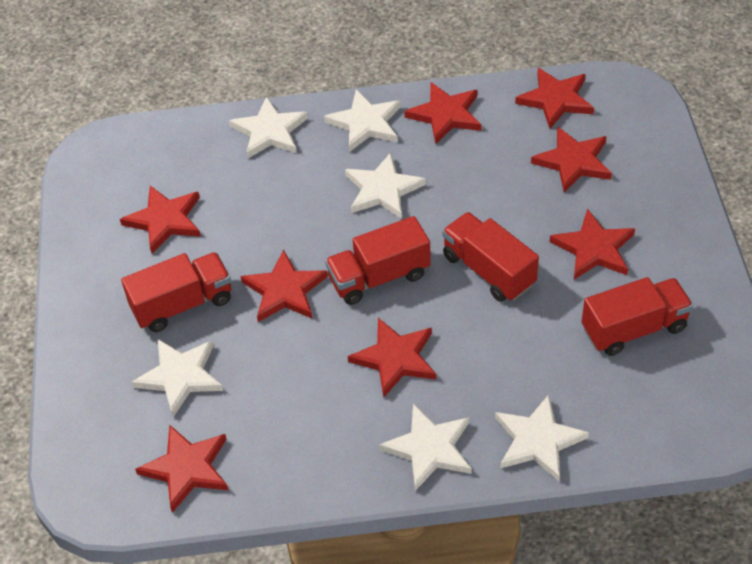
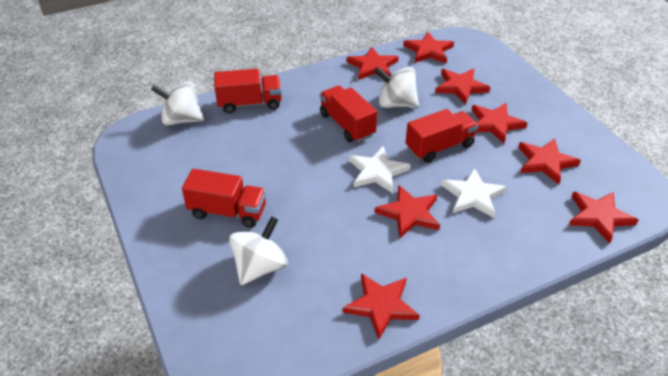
white spinning top: none = 0 -> [151,81,204,125] [229,216,288,285] [374,67,419,108] = 3
white star: [132,339,223,417] [229,96,308,159] [324,89,401,152] [345,152,426,219] [379,403,472,491] [495,394,589,481] = 6 -> [349,146,411,193] [441,168,507,218] = 2

